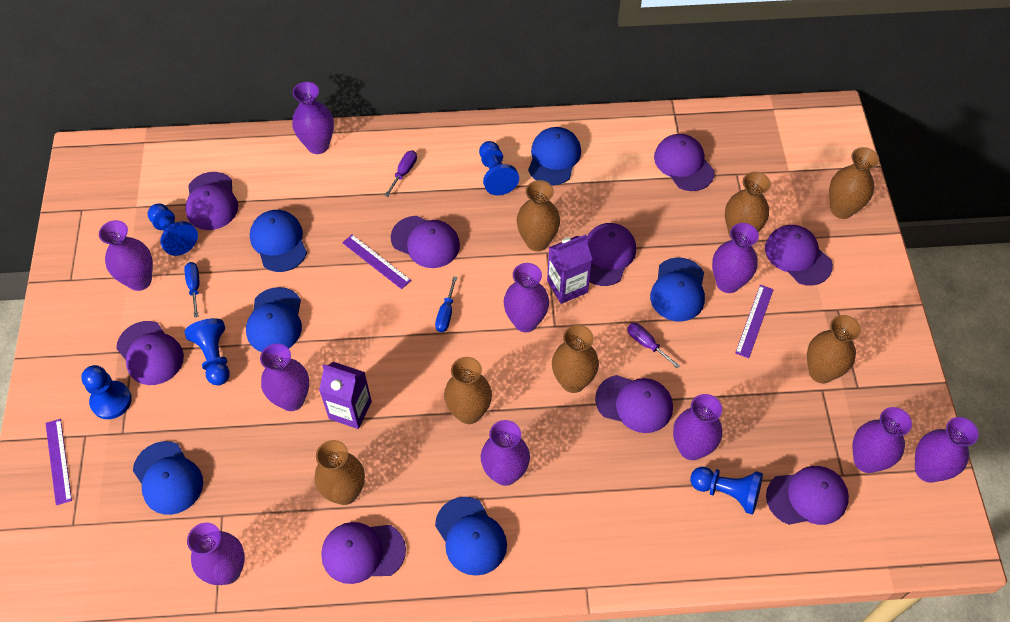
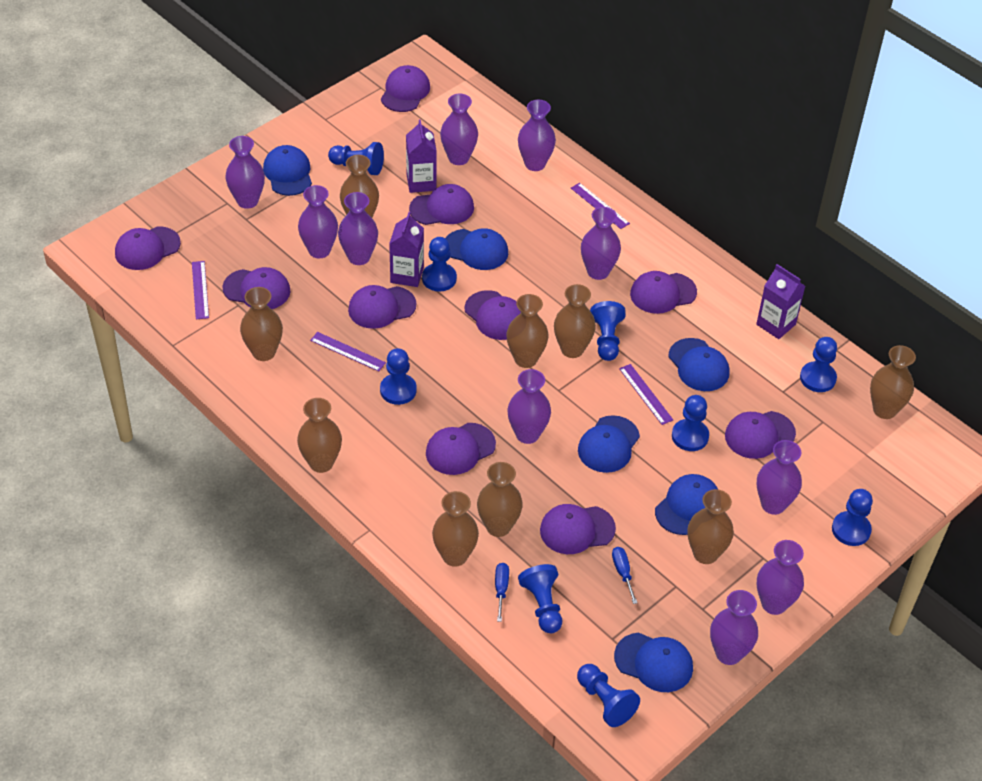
blue pawn: [81,365,132,419] [148,203,198,256] [185,318,230,385] [479,141,519,195] [690,467,763,515] = 5 -> [328,142,384,175] [380,348,417,405] [422,237,457,292] [518,564,562,633] [577,664,640,727] [590,301,626,361] [672,395,709,451] [800,337,837,392] [832,489,873,546] = 9
brown vase: [315,440,365,505] [444,357,492,424] [517,180,560,251] [552,325,599,393] [725,172,771,238] [807,315,861,383] [829,147,879,219] = 7 -> [240,287,283,361] [297,398,342,473] [340,155,379,218] [432,491,479,567] [477,462,523,537] [506,294,549,368] [554,284,596,358] [688,489,734,564] [870,345,916,419] = 9
purple cap: [116,321,184,385] [185,172,238,230] [321,522,406,584] [391,216,460,268] [586,223,636,286] [595,375,673,433] [654,134,715,191] [765,225,833,286] [766,466,849,525] = 9 -> [115,226,181,270] [222,267,290,309] [348,285,416,329] [381,65,430,112] [409,184,474,225] [426,423,496,475] [465,290,521,340] [540,504,616,554] [630,271,697,314] [725,411,796,459] = 10
purple carton: [319,362,372,429] [547,234,592,304] = 2 -> [389,212,424,287] [406,120,437,193] [756,264,805,339] = 3
purple ruler: [45,419,72,505] [342,235,411,289] [735,285,774,358] = 3 -> [192,261,209,320] [310,332,386,371] [571,183,630,229] [619,364,673,425] = 4
purple screwdriver: [384,150,417,197] [627,323,680,368] = 2 -> none = 0

